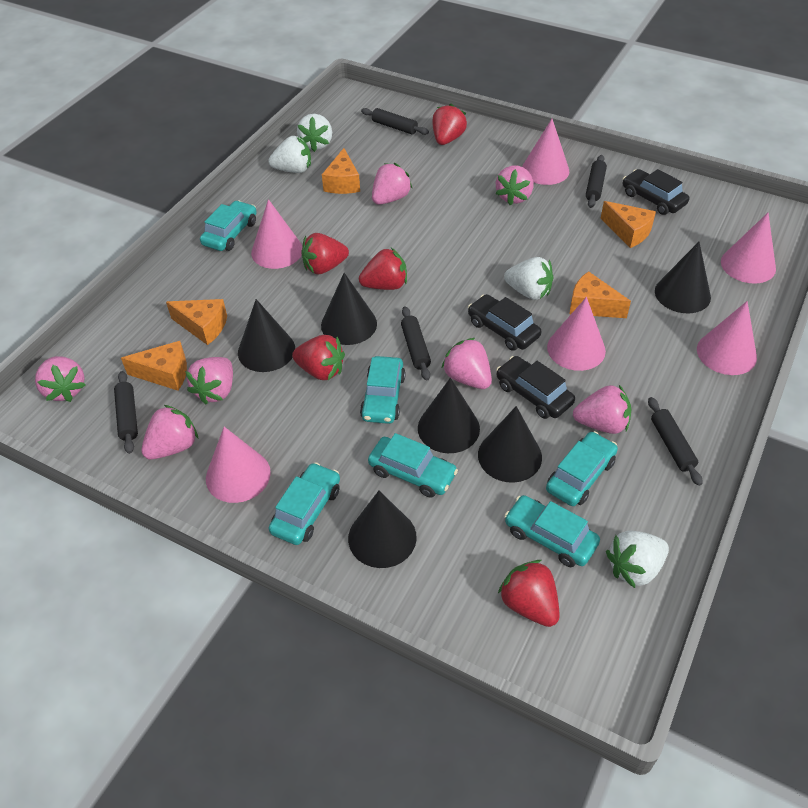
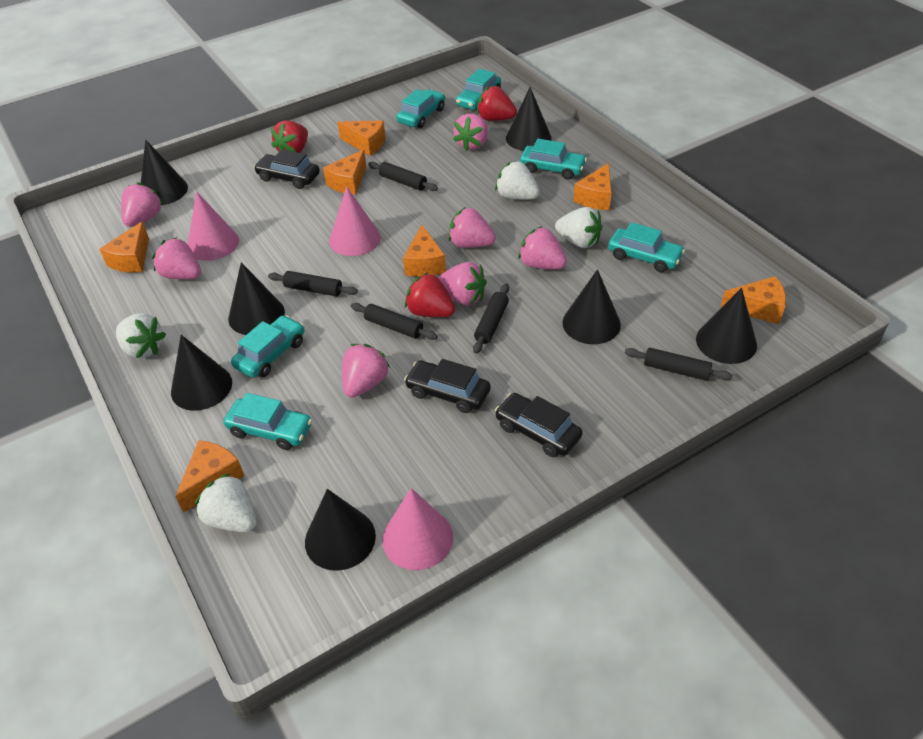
black cone: [238,299,295,372] [321,273,377,345] [348,491,417,568] [418,378,480,453] [478,406,542,483] [655,242,711,313] = 6 -> [141,140,188,205] [171,335,232,411] [228,262,285,335] [305,489,376,571] [506,87,552,151] [563,269,621,344] [696,287,757,364] = 7
orange cheese: [121,341,187,391] [166,299,227,345] [322,148,360,194] [570,271,631,318] [601,201,656,248] = 5 -> [99,221,149,273] [175,440,244,513] [323,150,367,195] [338,120,386,156] [403,225,446,277] [573,163,612,210] [720,276,786,324] = 7
pink cone: [206,427,271,503] [251,199,302,269] [522,119,569,185] [547,297,606,371] [697,301,757,375] [721,213,776,284] = 6 -> [188,191,239,261] [329,186,381,256] [382,488,453,570] = 3
red strawberry: [292,335,345,380] [301,233,349,275] [359,248,407,290] [432,104,467,145] [498,560,560,627] = 5 -> [271,120,308,153] [405,273,455,317] [477,86,517,121] = 3

